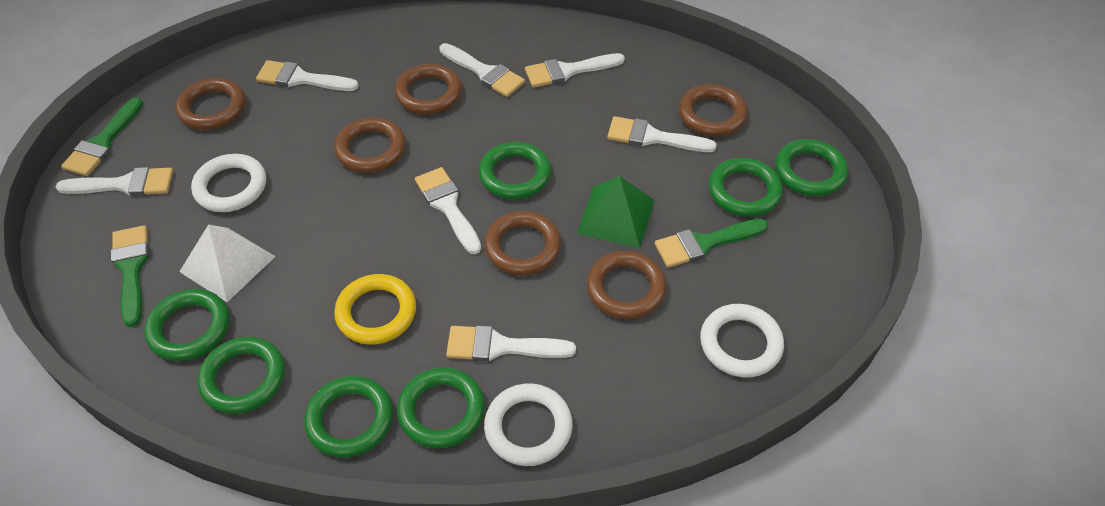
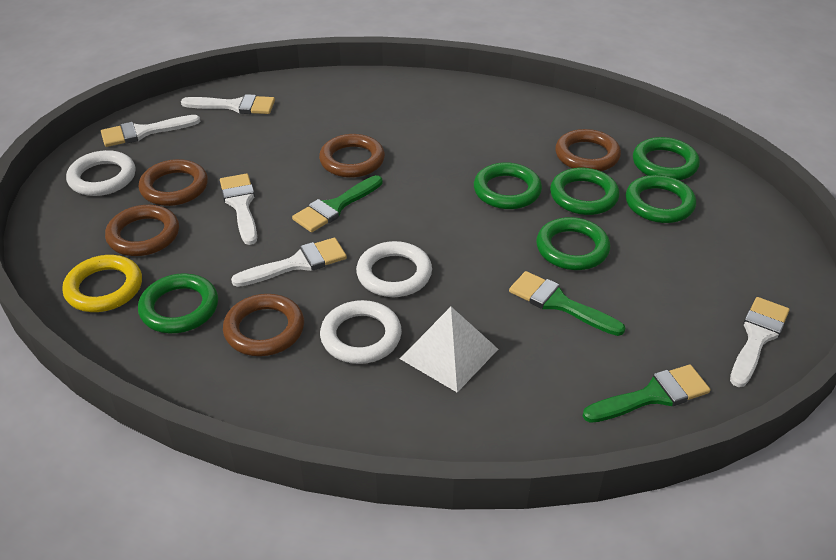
brown ring: [176,78,246,130] [334,118,406,173] [395,64,462,114] [484,211,561,275] [587,251,666,319] [679,84,748,137] = 6 -> [105,205,179,256] [139,159,208,206] [223,294,304,356] [319,134,385,178] [555,129,621,171] = 5
green pyramid: [577,176,654,248] = 1 -> none = 0
green ring: [144,289,229,361] [197,337,285,414] [304,376,393,458] [397,367,485,448] [479,142,551,199] [709,158,783,217] [775,139,848,196] = 7 -> [138,273,218,333] [474,162,542,209] [536,217,610,270] [550,168,620,215] [626,175,696,223] [633,137,700,180] = 6
white brush: [56,167,173,196] [256,60,359,91] [415,167,482,254] [439,43,525,97] [446,325,576,362] [525,53,625,87] [607,116,717,152] = 7 -> [101,115,200,147] [181,94,275,114] [220,174,257,245] [231,237,347,287] [730,297,790,387] = 5

